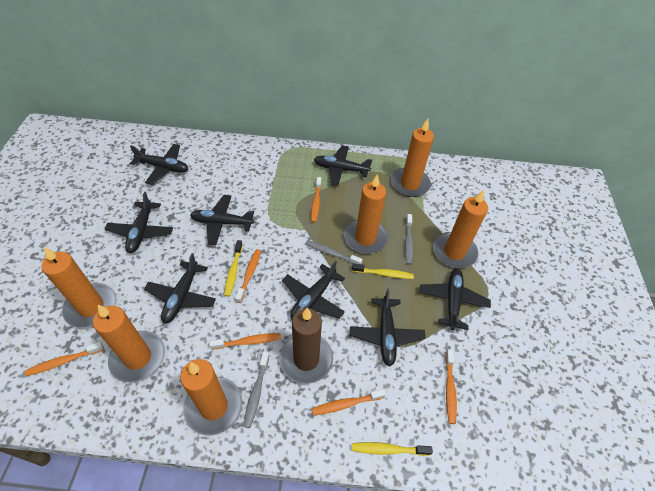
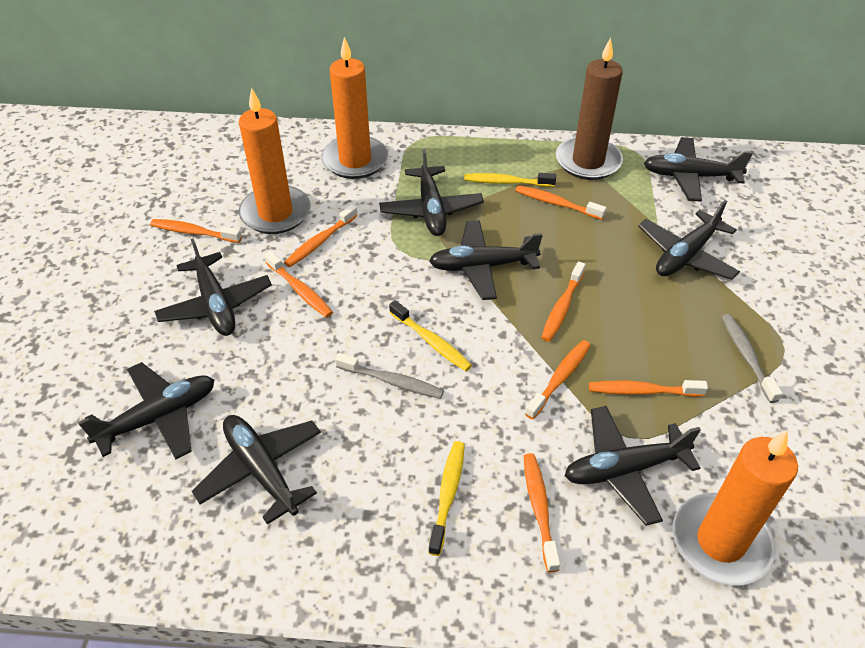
grey toothbrush: [243,352,269,428] [305,240,363,264] [405,214,413,265] = 3 -> [335,353,444,399] [722,314,783,403] = 2
orange candle: [41,247,116,328] [93,305,165,383] [180,359,242,436] [344,174,388,254] [391,119,434,197] [433,190,488,268] = 6 -> [239,88,311,234] [321,37,388,179] [673,431,798,586] = 3
orange toothbrush: [25,342,104,376] [209,333,281,350] [235,249,261,303] [311,177,322,223] [312,389,386,415] [445,349,457,424] = 6 -> [150,219,242,243] [264,251,333,318] [284,204,358,267] [515,185,606,220] [524,453,560,572] [525,340,591,419] [541,261,586,342] [589,380,708,397] = 8

